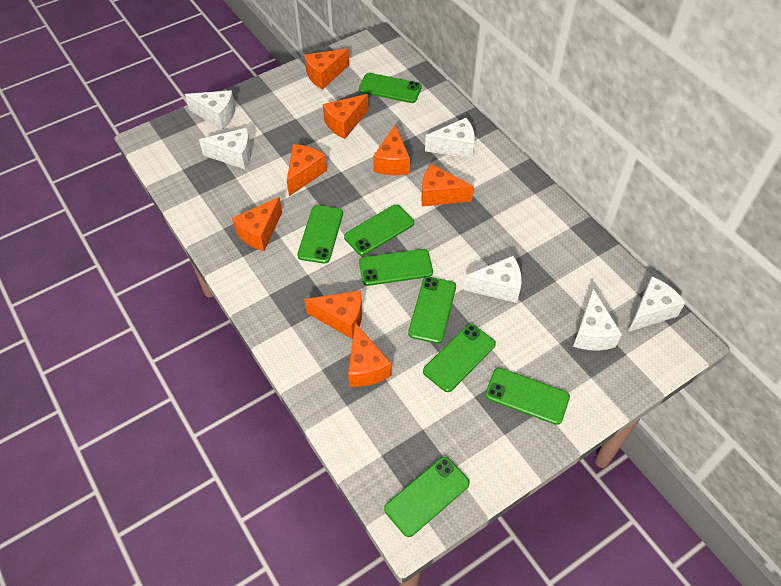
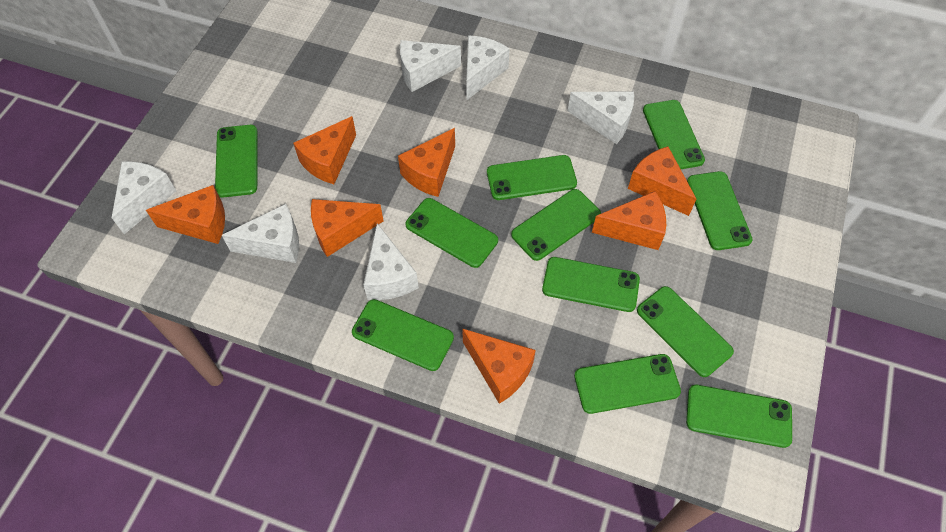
green phone: [297,205,343,263] [344,204,414,256] [359,73,422,103] [359,249,433,286] [384,457,470,537] [408,277,456,343] [423,324,496,392] [485,368,570,425] = 8 -> [215,125,258,198] [352,299,454,371] [406,198,498,268] [487,155,577,200] [511,189,601,261] [542,257,640,312] [574,354,681,414] [637,286,734,377] [643,100,705,169] [686,385,792,448] [687,171,753,250] = 11
orange cheese: [232,197,282,251] [287,144,327,196] [304,49,349,90] [304,291,362,339] [323,94,369,139] [348,323,391,387] [373,125,410,175] [421,164,474,206] = 8 -> [146,185,225,244] [293,116,356,184] [311,199,383,257] [398,128,455,197] [462,328,536,404] [592,191,666,250] [628,146,696,216] = 7

